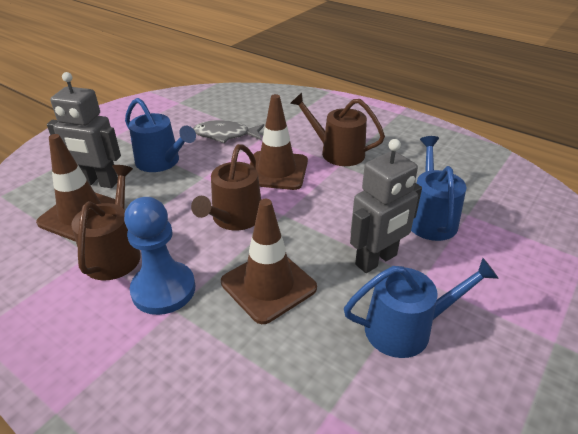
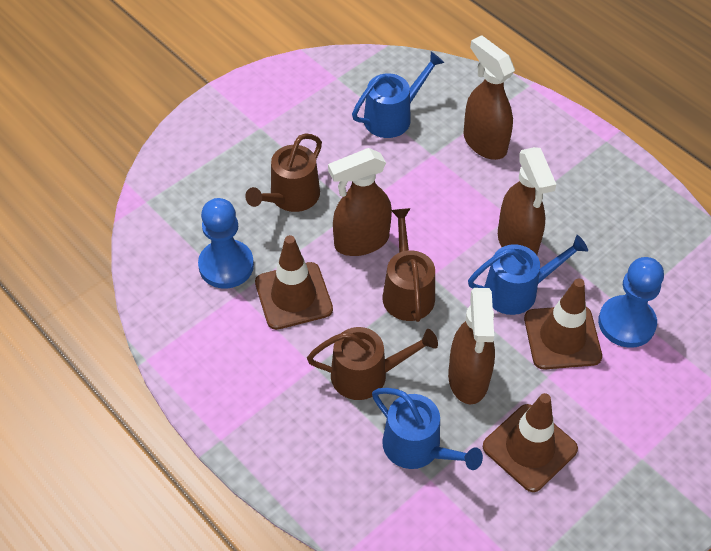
blue pawn: [124,197,195,315] = 1 -> [198,198,254,289] [598,257,664,348] = 2
brown spray bottle: none = 0 -> [328,148,392,256] [448,288,495,404] [464,35,515,160] [498,147,556,255] = 4
grey fish: [193,120,264,143] = 1 -> none = 0
grey robot: [47,72,121,188] [350,139,422,273] = 2 -> none = 0

